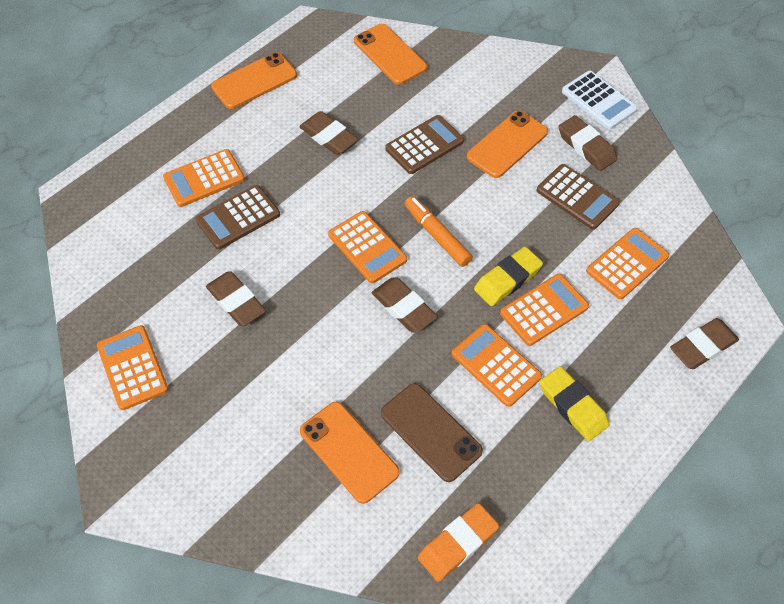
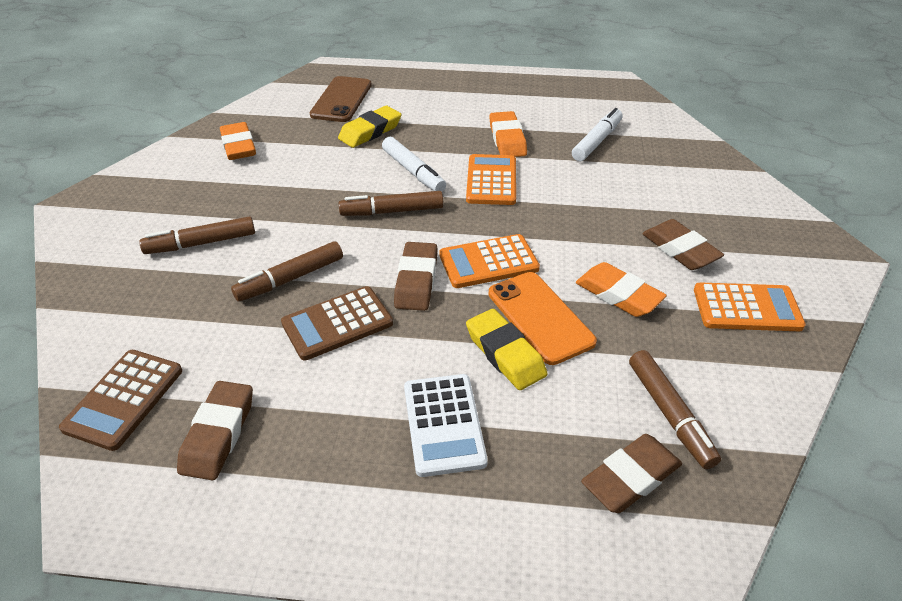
brown calculator: [196,185,280,250] [385,115,464,174] [537,164,620,229] = 3 -> [59,350,182,451] [281,286,393,361] = 2
brown eraser: [206,271,266,326] [299,111,358,155] [372,277,438,333] [558,115,617,171] [670,318,739,369] = 5 -> [177,381,253,480] [394,242,438,311] [581,434,682,513] [642,219,724,270] = 4
brown marker: none = 0 -> [139,216,255,254] [231,241,343,302] [339,191,443,216] [629,350,721,469] = 4
orange calculator: [97,325,169,410] [163,149,245,207] [328,211,407,283] [452,324,542,407] [500,274,589,346] [586,228,669,299] = 6 -> [439,234,540,288] [466,154,516,205] [694,283,806,331] = 3
orange eraser: [418,503,499,582] = 1 -> [220,122,256,160] [490,111,527,157] [576,262,667,317] = 3
orange marker: [405,196,473,267] = 1 -> none = 0
orange phone: [211,52,297,109] [300,401,400,504] [354,24,427,85] [467,110,548,178] = 4 -> [489,272,597,365] = 1
white marker: none = 0 -> [382,137,446,192] [572,108,623,161] = 2

